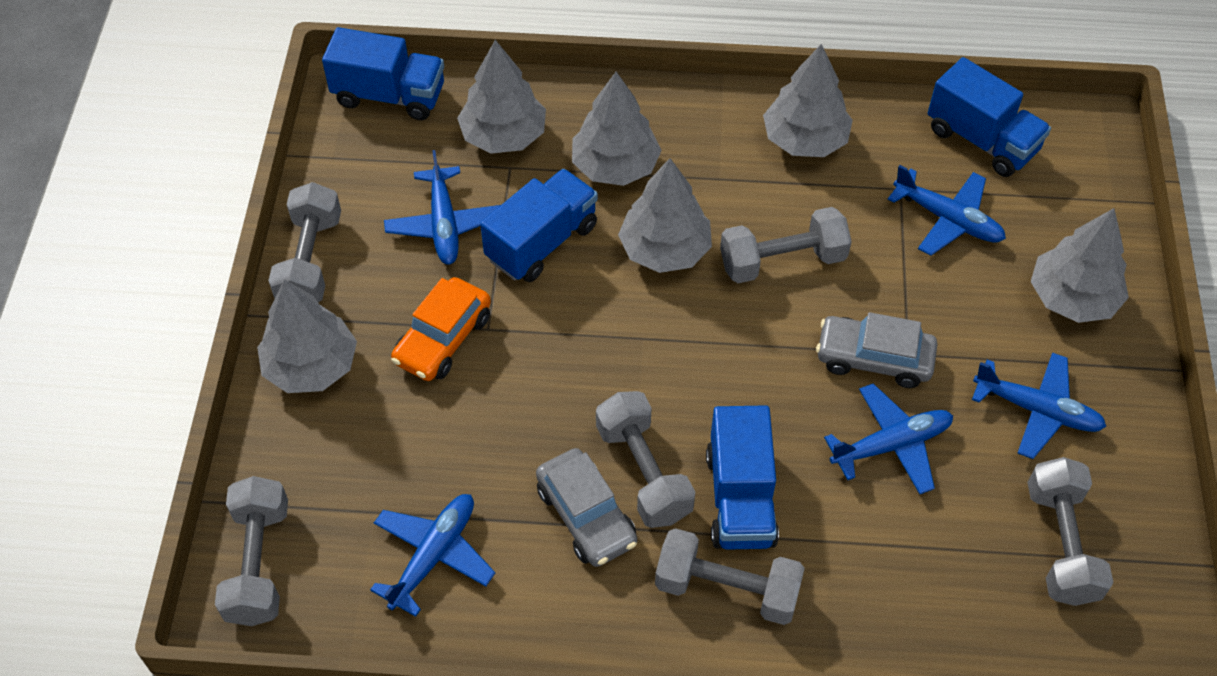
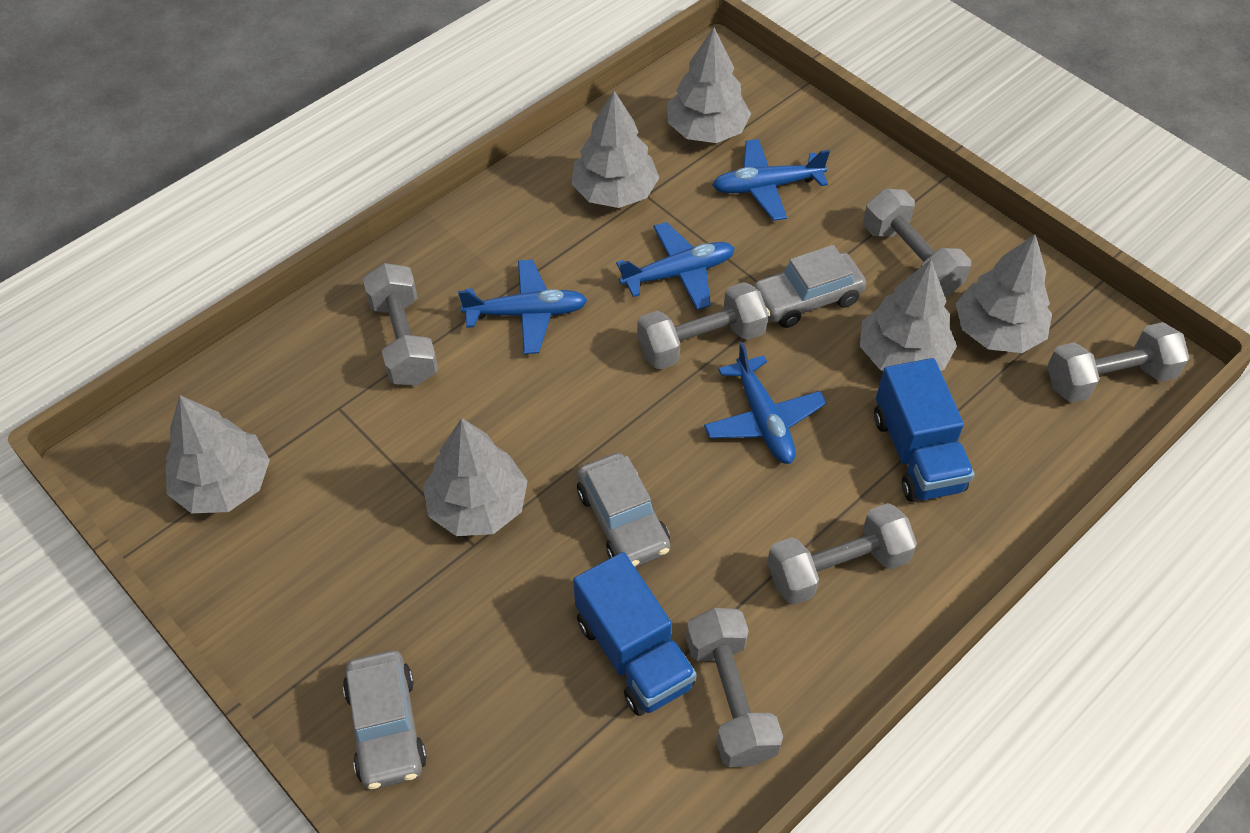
blue plane: [370,494,495,617] [384,150,501,265] [824,383,953,494] [888,165,1006,256] [972,352,1106,459] = 5 -> [458,260,587,354] [616,222,735,310] [704,342,827,464] [712,139,830,221] = 4
blue truck: [322,27,444,120] [480,169,598,282] [706,405,779,550] [928,57,1051,177] = 4 -> [573,552,697,716] [874,358,974,502] = 2
grey car: [536,448,637,567] [816,312,937,388] = 2 -> [343,651,427,789] [577,453,670,567] [753,245,866,328] = 3
orange car: [391,277,491,381] = 1 -> none = 0

